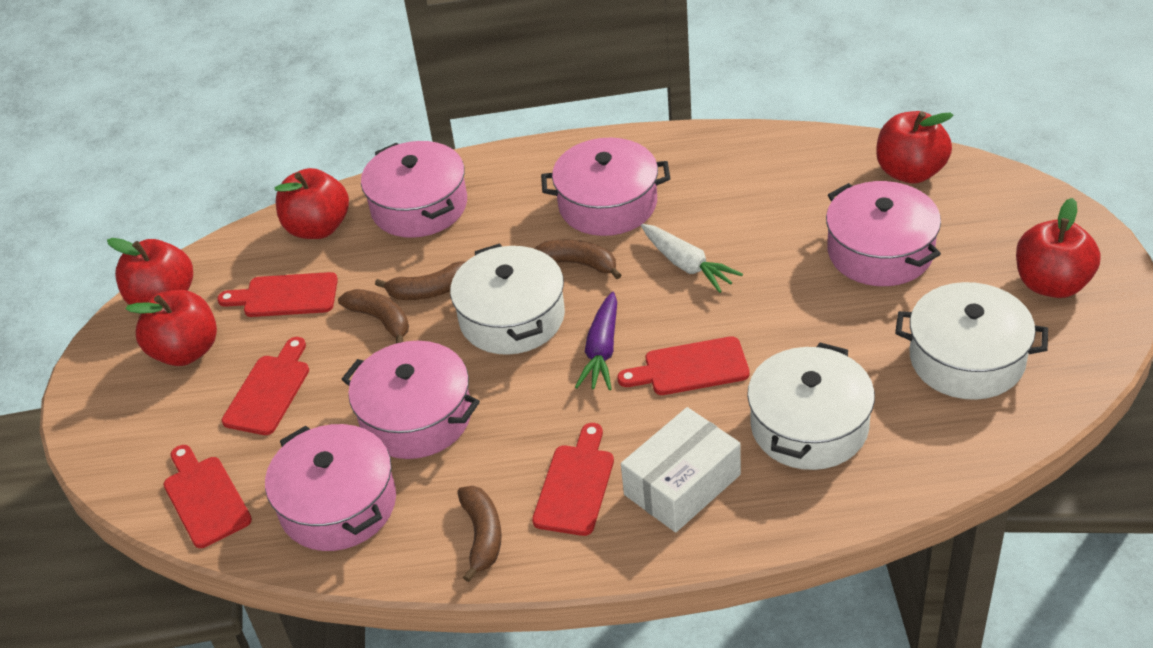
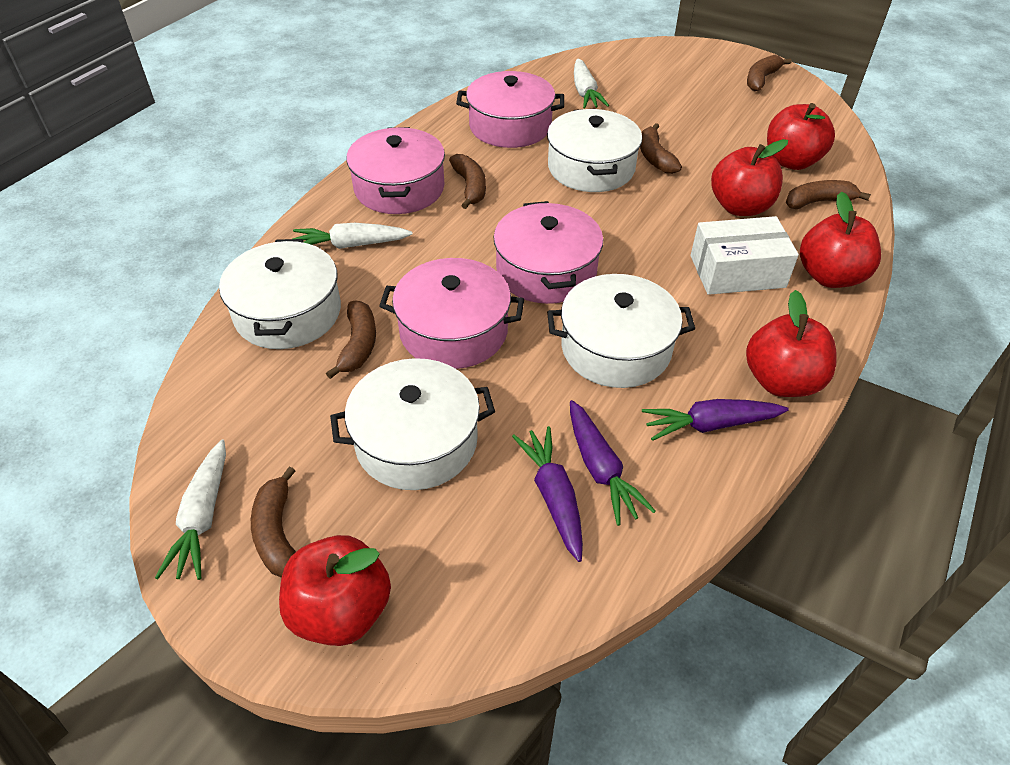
brown banana: [338,289,409,343] [375,262,465,300] [457,485,502,582] [535,240,621,279] = 4 -> [251,466,296,578] [326,300,376,379] [449,154,486,209] [640,123,682,174] [747,55,791,91] [786,180,871,209] = 6
pink pot: [265,424,396,551] [341,341,480,459] [361,141,467,238] [541,138,670,236] [826,181,941,286] = 5 -> [346,127,445,214] [379,258,524,369] [456,71,564,148] [494,201,603,304] = 4
purple carrot: [575,291,617,390] = 1 -> [512,426,583,562] [570,400,656,526] [642,399,789,441] = 3
red cutting board: [164,445,252,548] [217,272,338,317] [222,337,309,435] [532,423,614,536] [617,336,750,395] = 5 -> none = 0
white carrot: [641,224,743,293] = 1 -> [155,439,226,580] [292,223,413,249] [574,59,609,109] = 3
white pot: [450,244,565,355] [747,343,875,470] [895,282,1048,400] = 3 -> [219,239,341,349] [330,358,495,490] [547,109,642,192] [547,274,695,388] = 4

